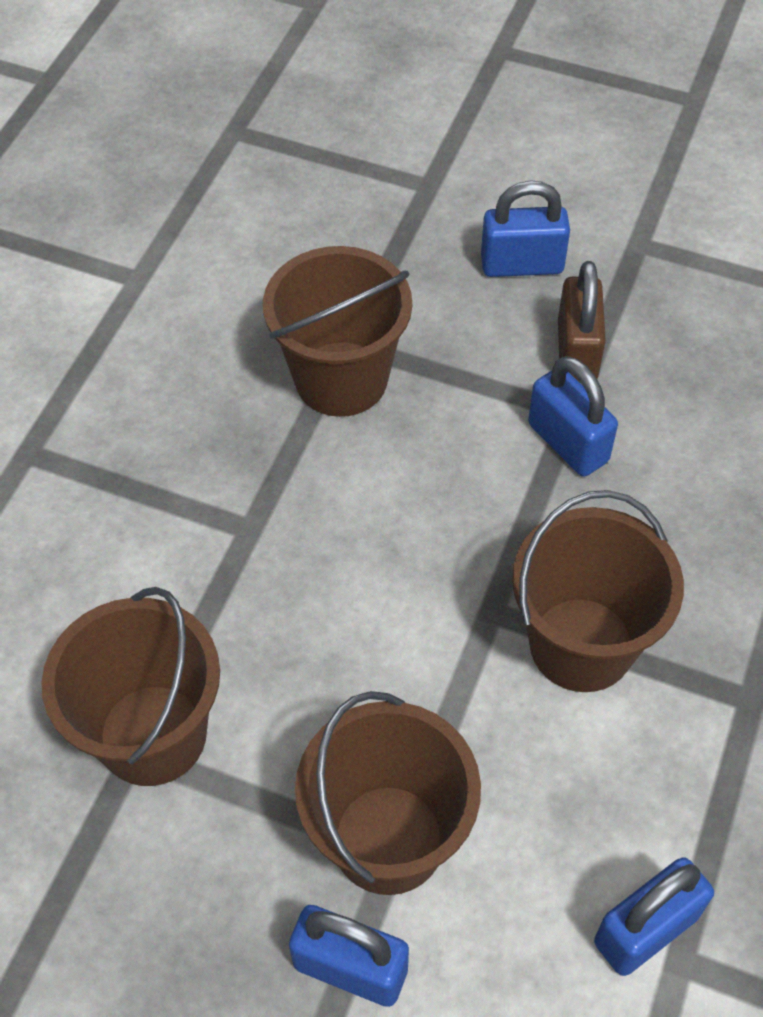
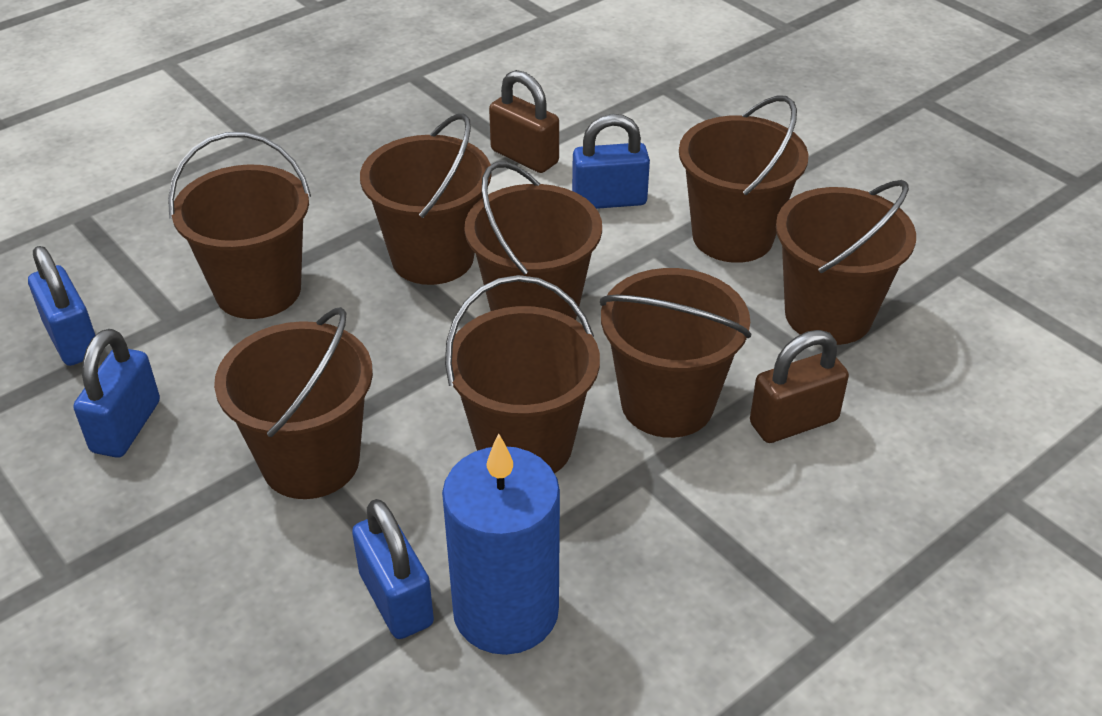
blue candle: none = 0 -> [442,433,560,655] = 1
brown bucket: [41,587,220,786] [263,246,412,417] [295,691,481,895] [512,490,684,692] = 4 -> [168,132,311,319] [214,307,373,499] [360,113,492,285] [445,275,600,474] [465,161,602,320] [600,268,752,438] [679,95,808,263] [776,180,916,345] = 8
brown padlock: [558,261,606,383] = 1 -> [489,70,559,173] [750,330,849,443] = 2

